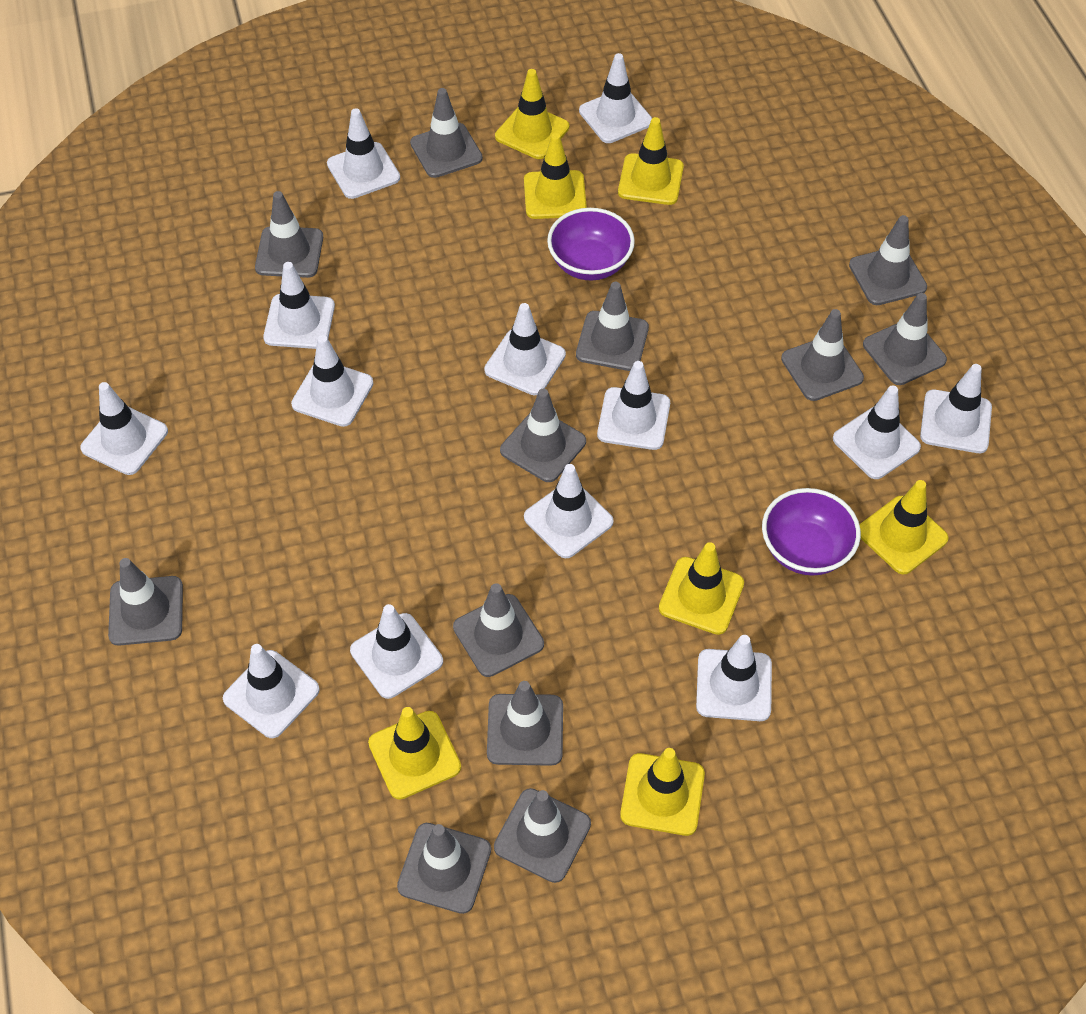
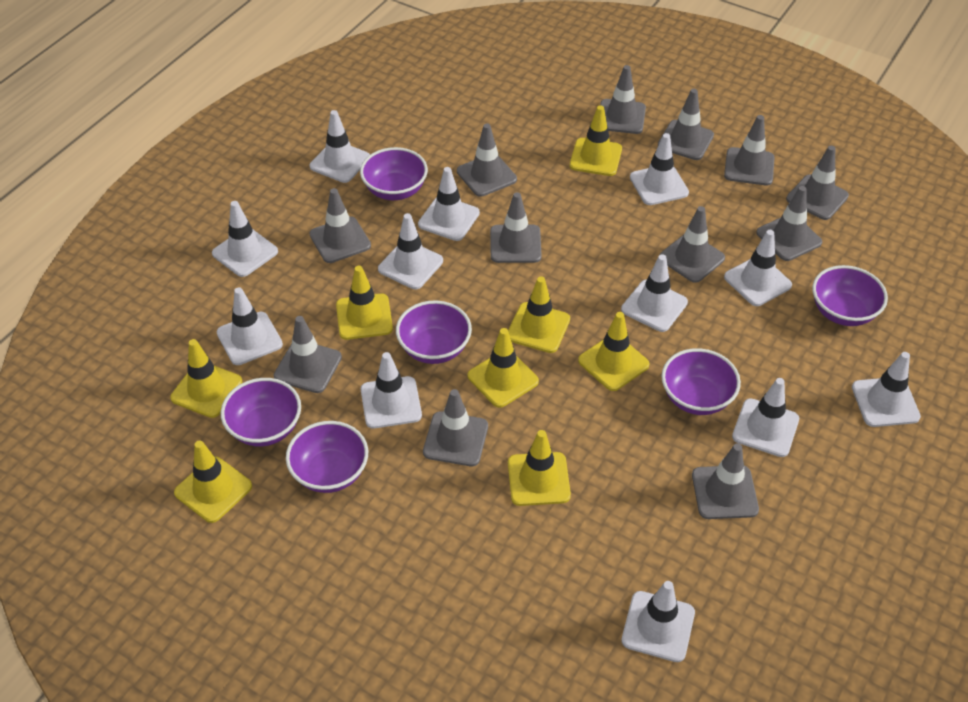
purple bowl: [547,208,635,281] [762,488,861,576] = 2 -> [221,378,301,446] [286,421,368,493] [360,147,428,200] [396,300,472,364] [662,348,741,415] [812,265,888,326] = 6
white traffic cone: [80,382,168,475] [223,644,320,738] [263,262,335,349] [291,335,374,427] [327,108,400,199] [350,604,443,699] [484,303,566,395] [524,464,614,558] [579,53,652,143] [597,361,670,450] [696,635,772,721] [833,385,921,479] [920,364,992,453] = 13 -> [212,201,278,277] [217,287,283,365] [310,110,370,183] [361,352,422,428] [378,213,443,289] [418,167,480,241] [621,254,688,332] [621,581,695,662] [630,133,689,205] [724,230,792,306] [732,378,799,457] [852,352,921,427] = 12
yellow traffic cone: [368,707,461,800] [495,69,569,159] [524,133,587,219] [618,117,684,205] [620,748,705,836] [659,542,744,635] [860,480,949,574] = 7 -> [170,339,242,418] [174,440,252,523] [336,266,393,340] [467,328,539,408] [508,276,570,353] [508,430,571,506] [570,105,622,176] [578,312,650,391] = 8

